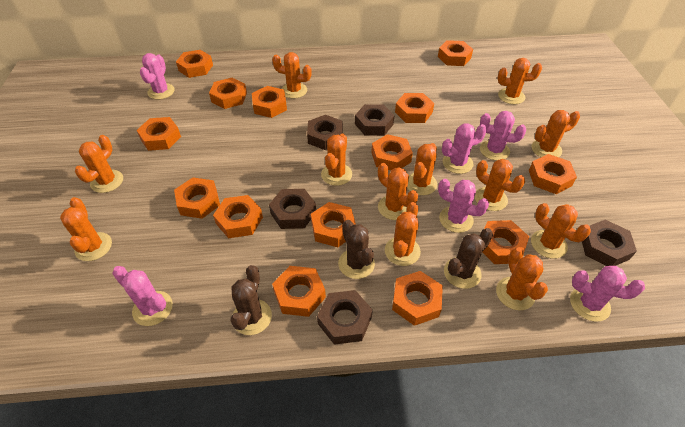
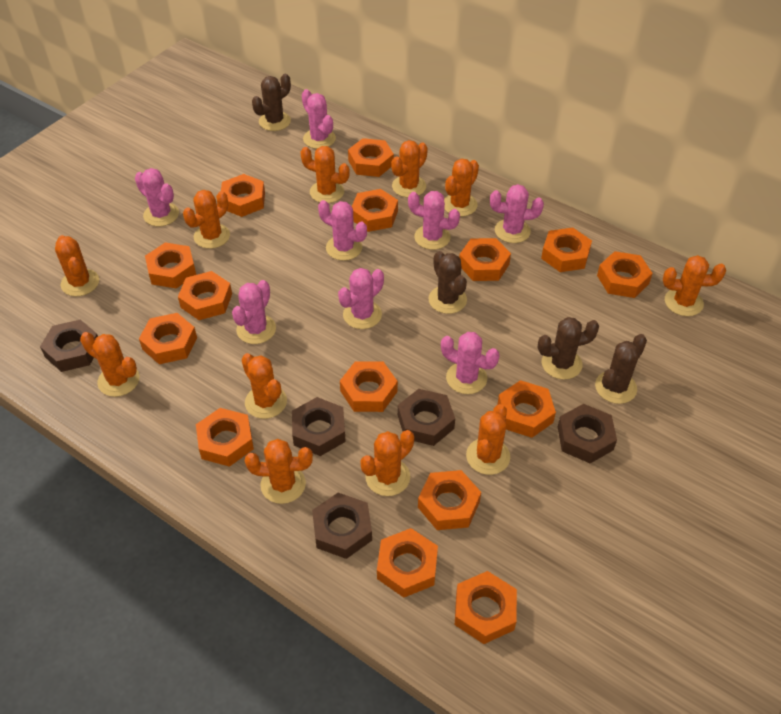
brown cactus: [231,265,272,335] [338,220,375,279] [444,228,493,289] = 3 -> [252,74,291,131] [429,251,467,314] [538,317,599,380] [595,334,647,404] = 4
orange cactus: [60,197,112,261] [75,135,123,193] [272,52,312,99] [321,133,352,186] [378,163,418,220] [385,202,421,266] [407,143,437,195] [475,159,525,211] [496,247,548,310] [498,58,542,104] [531,203,591,259] [532,110,580,157] = 12 -> [55,235,99,296] [80,332,139,397] [183,190,230,249] [241,353,287,419] [245,439,313,504] [300,146,350,203] [360,430,414,496] [391,140,428,198] [444,159,479,216] [466,404,510,475] [663,255,726,316] = 11
orange nut: [137,117,181,151] [174,177,220,219] [176,50,213,78] [209,78,247,109] [213,195,263,238] [252,86,287,118] [272,266,326,317] [311,202,356,247] [371,134,413,170] [392,271,443,326] [395,93,434,123] [438,40,473,66] [482,220,529,264] [529,154,577,194] = 14 -> [139,313,197,364] [145,242,196,288] [178,271,232,320] [196,408,254,467] [221,174,265,217] [340,361,398,412] [348,138,394,177] [352,189,398,232] [377,528,438,598] [418,470,481,530] [455,571,517,644] [459,238,511,281] [497,380,556,438] [541,228,592,272] [597,251,653,298] = 15
pink cactus: [112,266,173,326] [140,53,175,100] [438,179,489,233] [442,123,487,174] [480,111,526,160] [570,266,645,322] = 6 -> [135,168,179,226] [232,280,276,344] [302,89,336,149] [318,200,367,261] [338,268,384,329] [408,191,460,250] [441,332,500,394] [490,184,544,243] = 8

